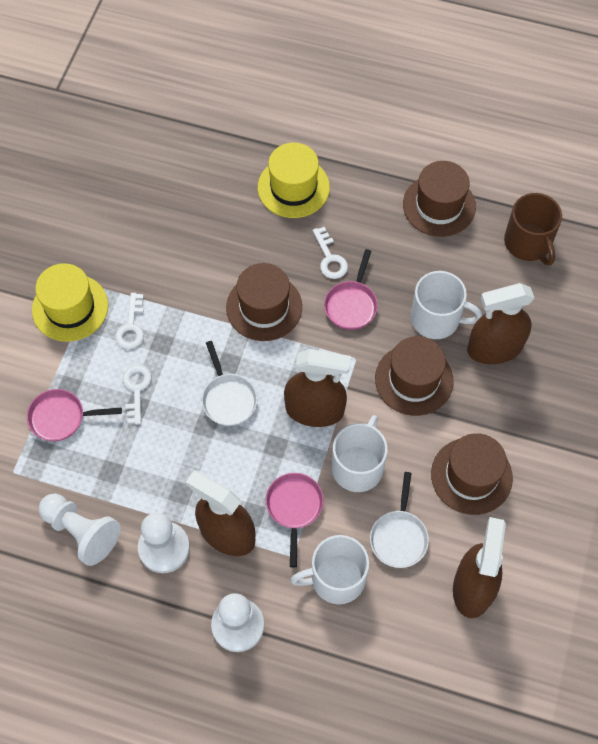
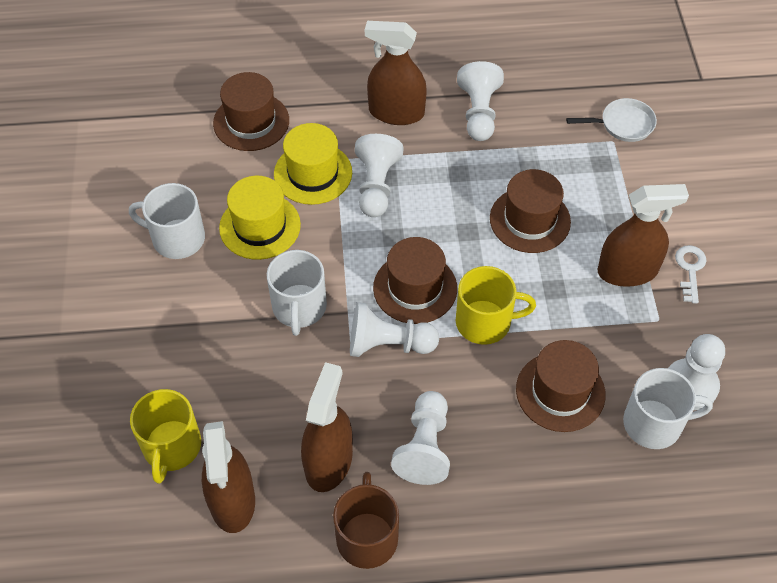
pink pan: [27,389,122,441] [266,473,324,568] [324,249,378,330] = 3 -> none = 0
white key: [115,293,144,349] [122,365,151,425] [313,227,348,279] = 3 -> [675,245,706,303] = 1
white pan: [202,341,257,426] [370,472,429,568] = 2 -> [566,98,657,142] = 1
white pawn: [38,494,121,566] [138,513,190,573] [211,593,264,652] = 3 -> [350,302,439,357] [355,134,403,217] [391,391,450,485] [457,61,504,141] [668,334,725,410] = 5
yellow mug: none = 0 -> [130,389,201,484] [456,266,536,345] = 2

